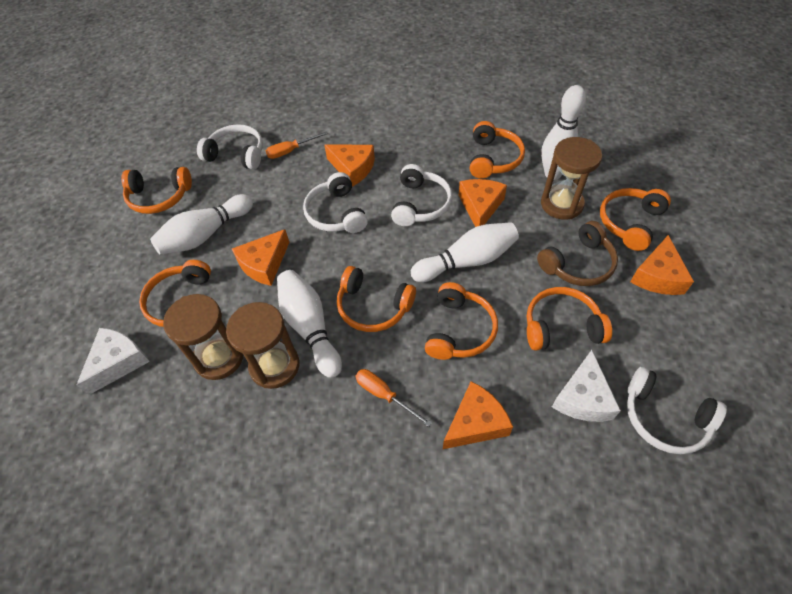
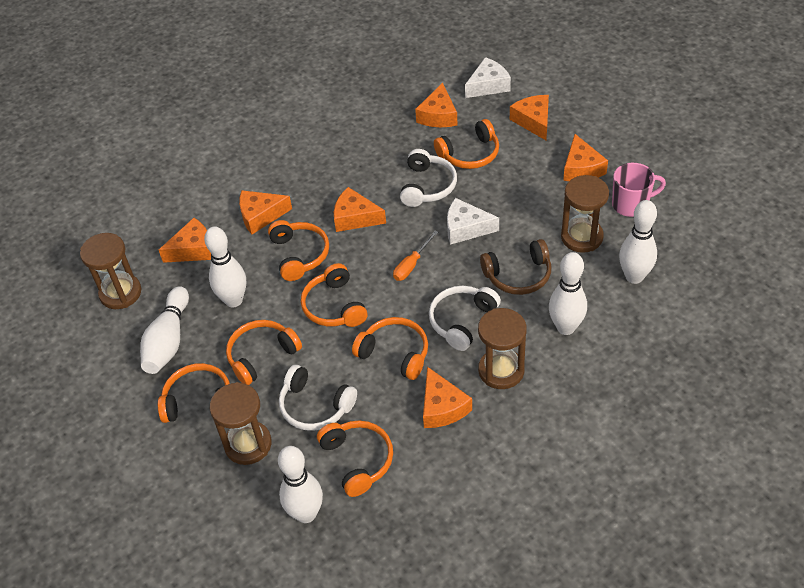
brown hourglass: [163,294,243,380] [226,302,299,389] [541,137,602,220] = 3 -> [80,233,141,309] [210,382,272,465] [478,308,527,389] [561,175,609,253] = 4
orange cheese: [232,229,289,286] [324,144,375,187] [443,381,513,449] [459,179,507,227] [630,235,694,295] = 5 -> [159,218,211,263] [239,190,292,234] [334,187,386,232] [415,83,457,127] [423,367,472,428] [510,95,549,140] [563,134,608,181] = 7
orange screwdriver: [266,131,328,159] [355,369,432,427] = 2 -> [393,231,438,281] = 1
pink mug: none = 0 -> [612,163,666,217] = 1
white bowling pin: [150,194,253,255] [277,270,342,378] [411,222,519,282] [541,85,586,180] = 4 -> [140,286,189,374] [204,226,246,307] [278,446,323,523] [549,252,587,335] [619,200,657,284] = 5
white headphones: [197,124,263,170] [303,172,368,233] [391,164,452,226] [627,367,727,454] = 4 -> [279,365,357,431] [400,149,457,207] [429,286,501,351] = 3

